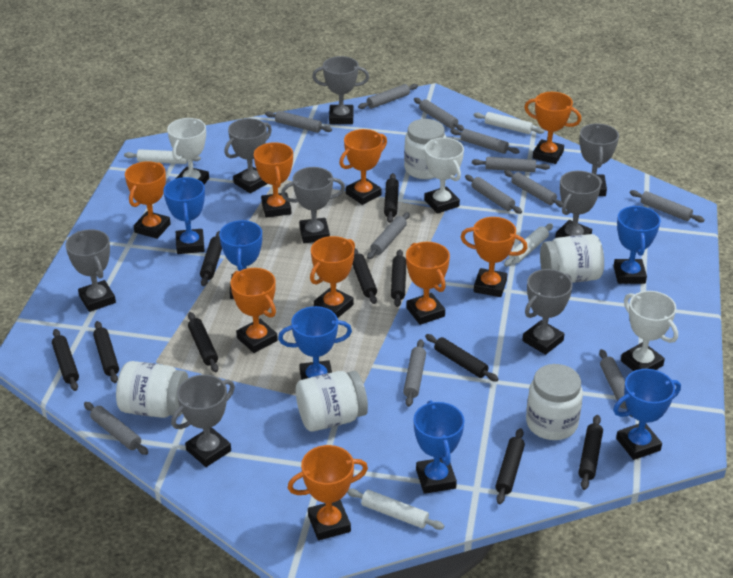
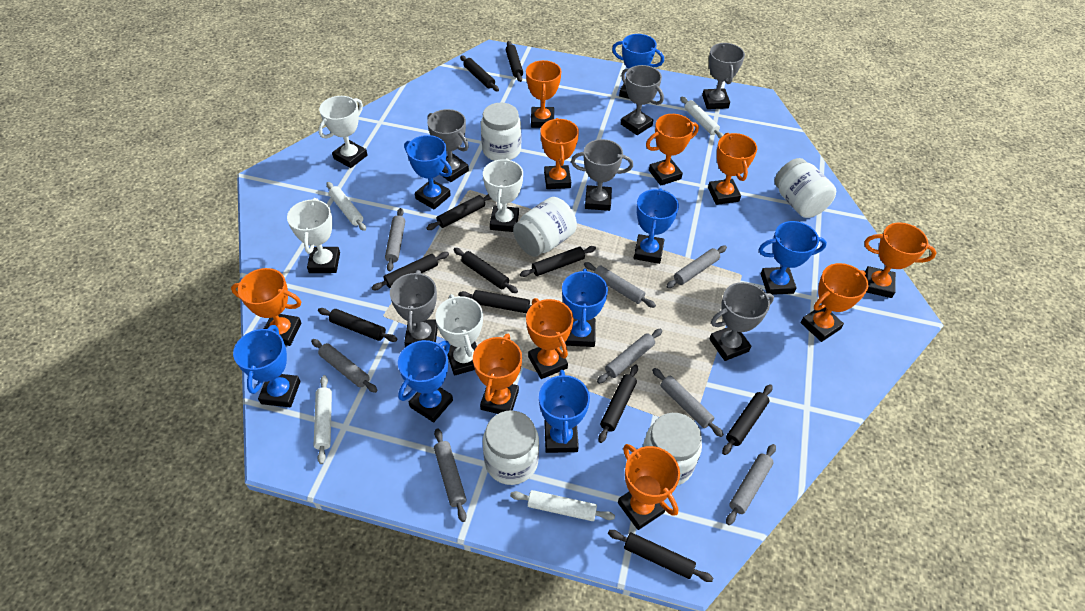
black rolling pin: [52,329,79,391] [93,321,119,383] [188,312,218,372] [200,231,222,286] [352,249,377,304] [384,173,399,223] [391,249,406,307] [425,334,498,382] [495,428,525,504] [578,415,603,490] = 10 -> [318,308,397,342] [371,252,449,290] [426,194,491,230] [453,248,518,293] [458,290,532,313] [460,55,499,91] [506,41,523,82] [520,246,596,277] [598,365,638,443] [608,530,713,582] [722,384,773,455] = 11
blue trophy: [163,177,205,254] [219,220,262,299] [278,306,352,380] [414,400,465,494] [613,369,681,460] [614,206,661,284] = 6 -> [233,325,300,407] [398,340,453,422] [404,135,452,210] [539,370,590,453] [562,269,608,347] [612,34,664,99] [634,188,679,264] [759,221,827,295] = 8
grey rolling pin: [84,402,148,455] [265,111,332,133] [358,84,418,109] [367,212,410,259] [403,339,426,407] [414,98,464,131] [450,129,520,154] [465,175,522,214] [472,157,550,172] [504,170,563,208] [599,349,632,417] [630,190,705,223] = 12 -> [311,339,378,393] [385,208,405,271] [434,428,467,522] [584,262,656,308] [597,329,662,384] [652,368,724,437] [666,246,727,288] [726,444,776,525] = 8
grey trophy: [66,229,116,312] [171,374,235,467] [224,118,272,193] [281,167,345,243] [312,56,369,124] [522,269,573,355] [555,171,601,238] [580,123,619,196] = 8 -> [390,270,438,347] [427,109,469,182] [571,139,633,211] [621,65,664,135] [702,43,745,109] [709,282,774,361] = 6
orange trophy: [125,161,171,239] [230,268,278,353] [254,142,293,218] [288,445,368,540] [310,236,355,318] [339,129,387,205] [406,242,450,325] [461,217,528,297] [524,92,581,164] = 9 -> [231,268,301,346] [473,334,522,414] [526,60,561,128] [526,298,573,379] [540,118,579,189] [618,444,680,530] [646,114,699,186] [708,133,757,205] [801,263,869,342] [864,223,936,298] = 10
white trophy: [167,118,209,184] [424,138,464,214] [621,291,678,371] = 3 -> [287,198,340,273] [319,96,367,168] [435,294,483,376] [483,158,523,232] = 4

